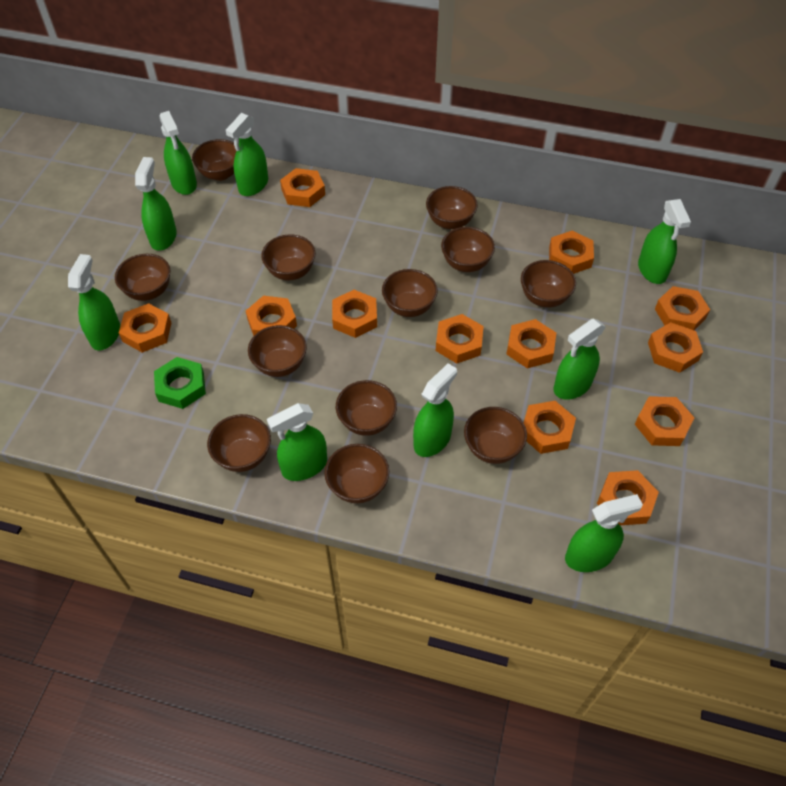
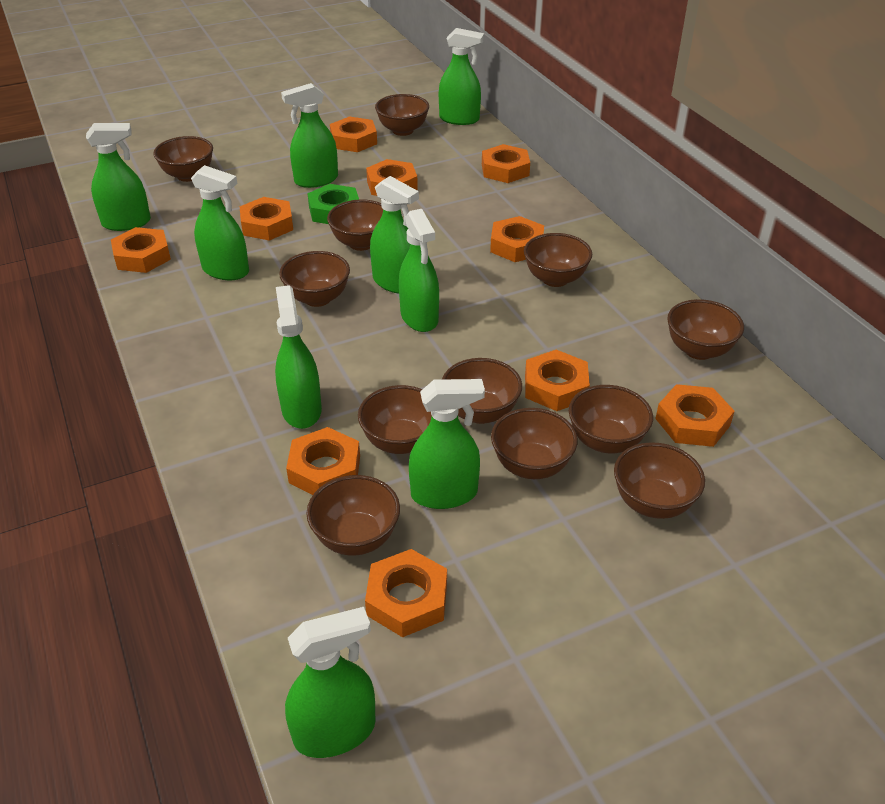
orange nut: [119,303,171,353] [246,296,297,336] [280,168,325,207] [332,290,377,338] [436,314,484,363] [506,319,556,369] [524,401,576,454] [549,231,594,274] [597,470,659,525] [634,396,694,446] [648,322,703,373] [655,286,710,330] = 12 -> [111,227,171,273] [240,197,293,241] [286,427,360,495] [330,116,377,152] [365,549,447,637] [366,159,418,196] [482,144,530,183] [490,216,544,262] [525,350,590,411] [655,384,735,447] = 10

